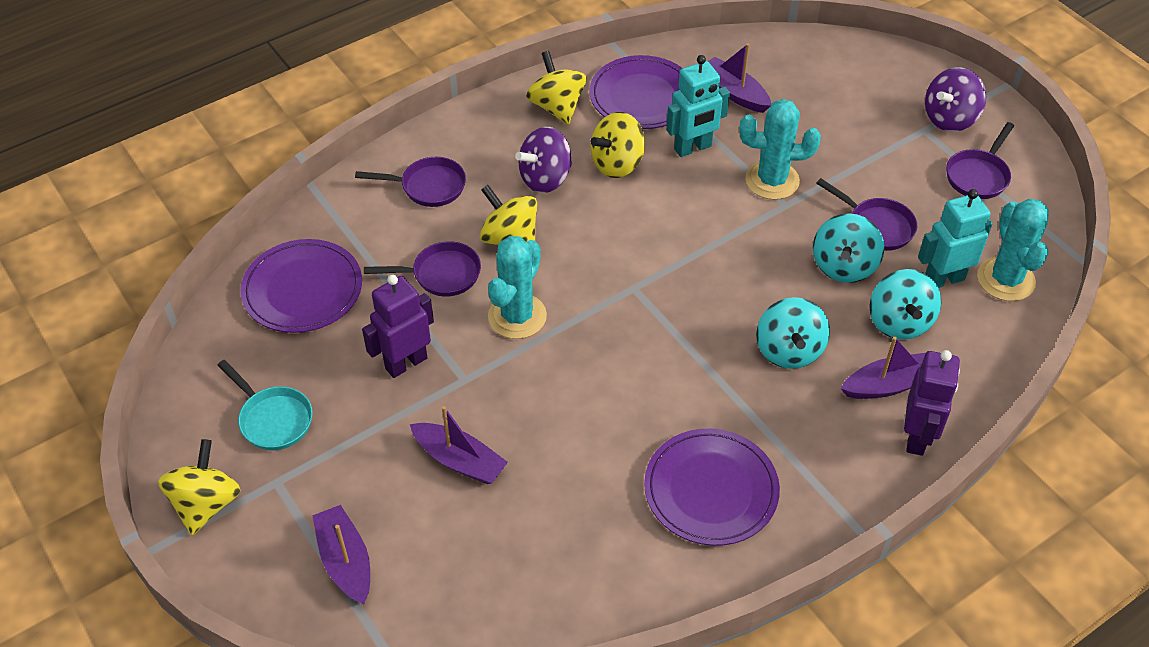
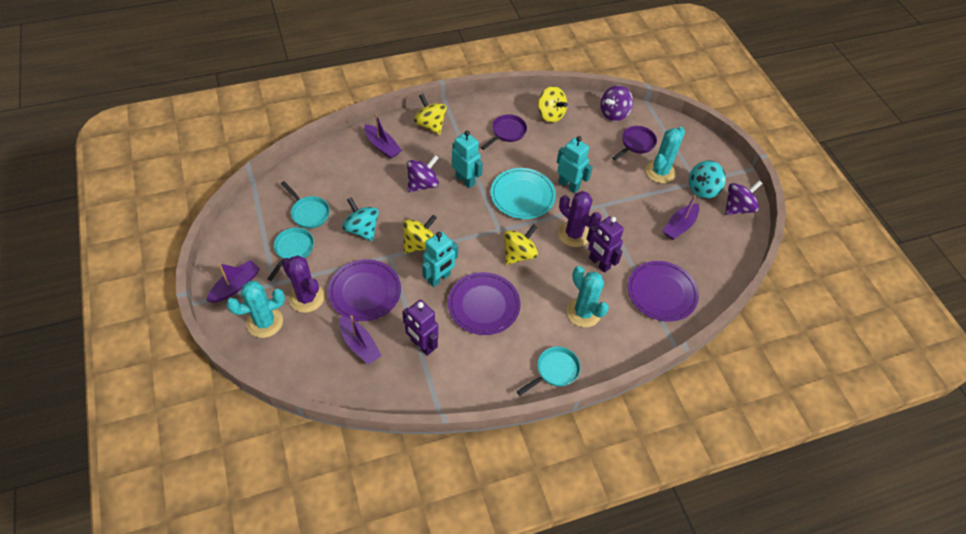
purple cactus: none = 0 -> [282,255,324,313] [558,191,602,247] = 2
purple pan: [355,157,466,207] [364,241,481,297] [816,178,917,251] [946,122,1014,199] = 4 -> [481,114,527,150] [612,126,657,161] = 2
purple spinning top: [515,127,572,193] [925,67,986,132] = 2 -> [407,155,439,192] [601,85,633,121] [725,180,763,215] = 3
turquoise pan: [218,360,313,450] = 1 -> [267,228,314,281] [281,181,330,229] [517,347,581,396] = 3
turquoise plate: none = 0 -> [490,168,556,219] = 1
turquoise robot: [666,55,730,157] [918,189,993,288] = 2 -> [422,231,458,287] [452,131,483,188] [557,136,593,193] = 3
turquoise spinning top: [756,297,830,369] [813,213,884,283] [869,269,941,340] = 3 -> [342,197,379,241] [689,160,726,199] = 2

